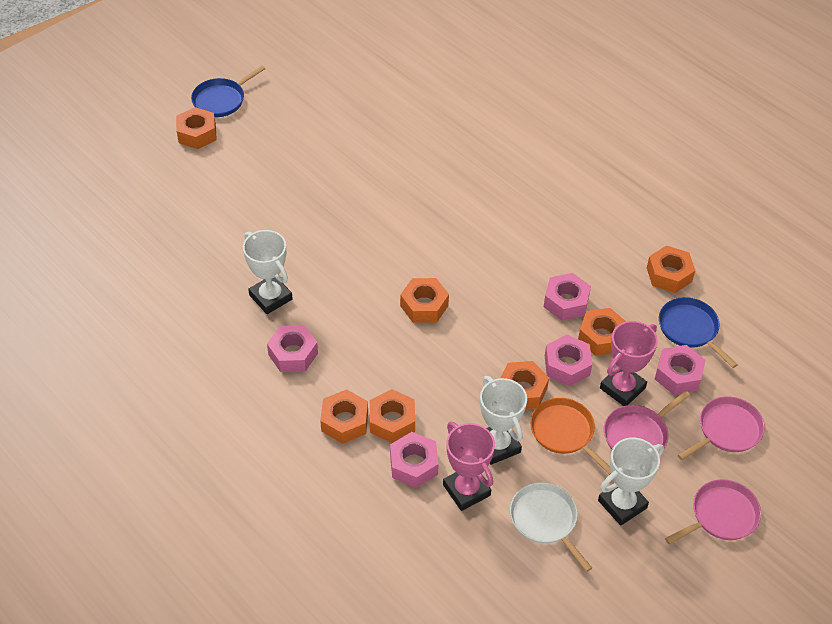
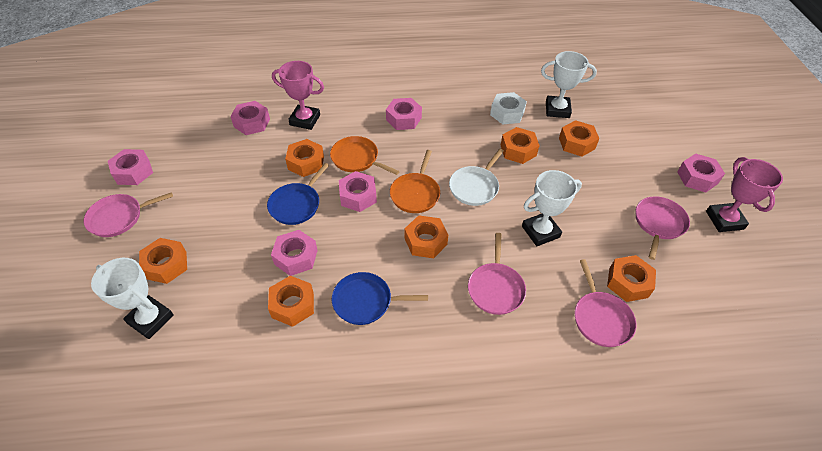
orange pan: [530,398,611,475] = 1 -> [330,136,400,175] [390,150,440,213] = 2
pink nut: [267,325,318,372] [390,432,439,488] [544,273,591,320] [545,335,592,386] [655,345,706,395] = 5 -> [108,149,153,185] [230,101,270,135] [271,230,318,276] [339,171,377,212] [386,98,422,130] [677,154,725,193] = 6
pink pan: [604,391,690,451] [665,479,761,544] [678,396,765,460] = 3 -> [83,192,173,237] [468,233,526,315] [575,259,636,347] [636,196,690,260] = 4
white nut: none = 0 -> [490,92,527,125] = 1

